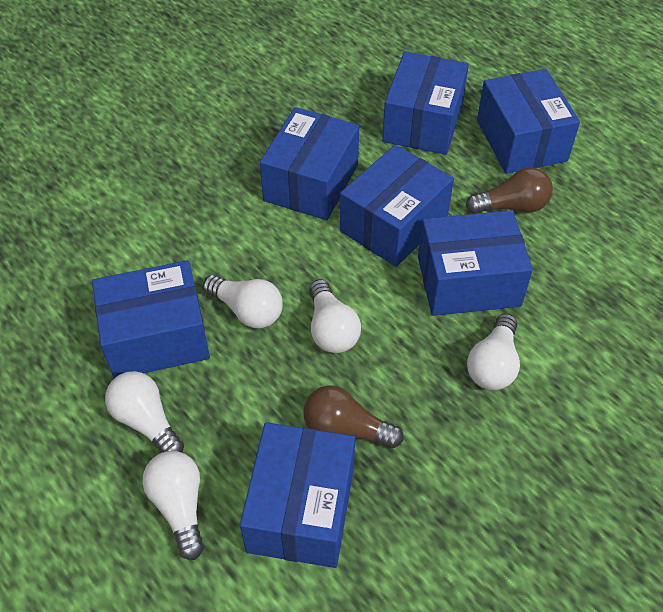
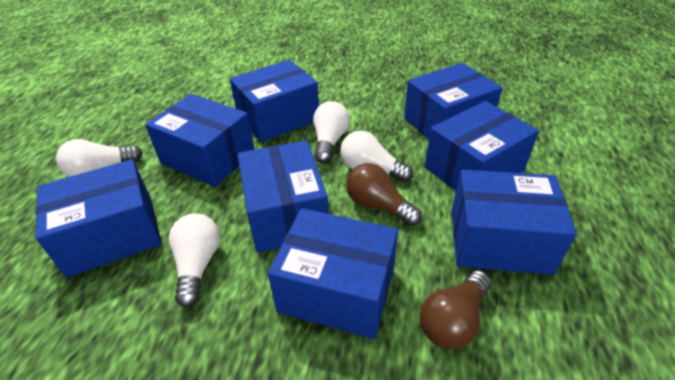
blue box: [92,260,210,378] [240,422,355,568] [260,107,359,220] [340,144,454,267] [382,51,469,155] [418,210,533,316] [477,69,580,174] = 7 -> [36,159,162,278] [145,94,255,187] [230,60,319,143] [237,141,329,253] [268,208,398,339] [404,63,502,139] [425,101,539,191] [452,170,577,275] = 8
white light bulb: [105,371,184,453] [143,451,204,560] [203,275,283,328] [309,279,361,353] [467,313,520,390] = 5 -> [56,139,143,177] [169,213,220,307] [313,101,350,163] [340,131,413,182] = 4

